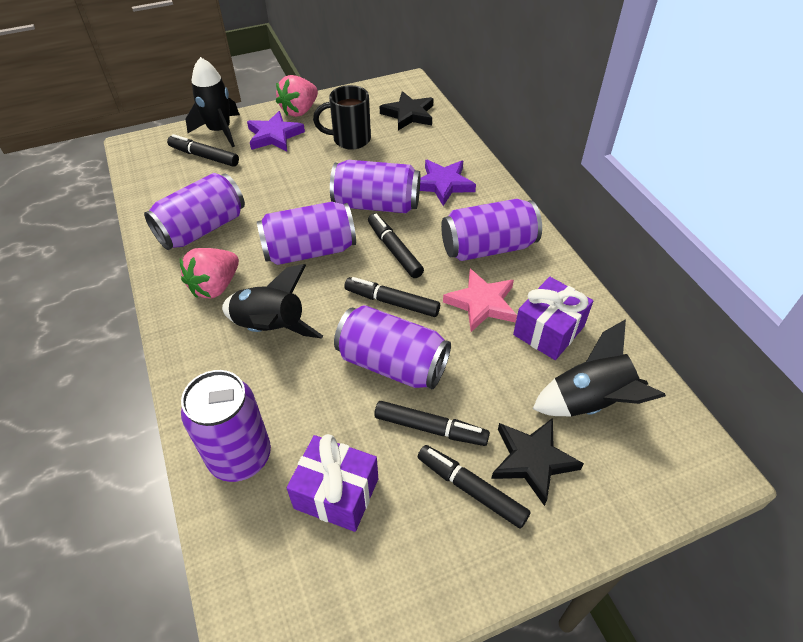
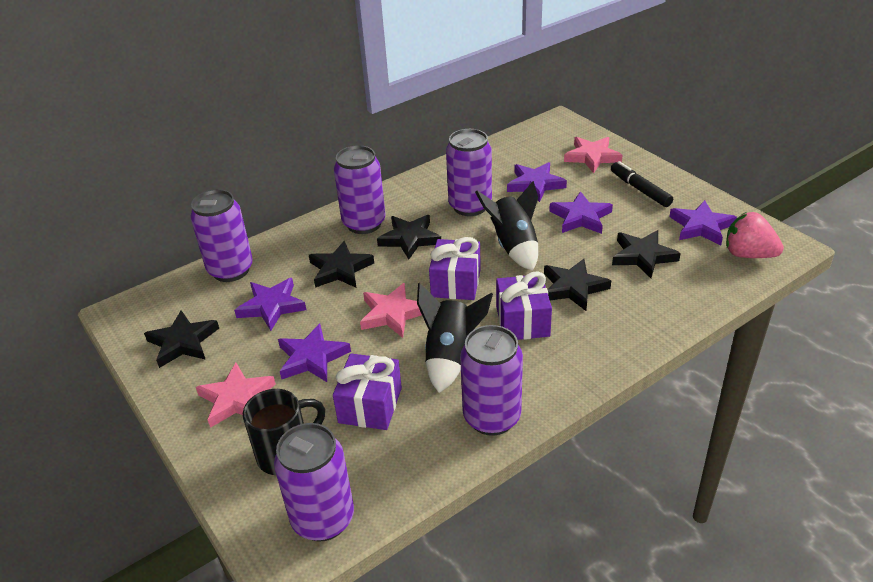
black marker: [167,134,239,167] [344,277,440,317] [368,213,424,278] [374,401,490,446] [418,445,531,529] = 5 -> [611,161,673,207] = 1
black rocket: [186,57,240,147] [222,264,323,339] [533,319,666,416] = 3 -> [417,283,493,393] [475,181,538,271] = 2
black star: [380,91,434,130] [491,418,584,506] = 2 -> [144,310,219,368] [309,241,374,288] [377,215,441,259] [544,259,611,311] [612,230,681,278] = 5
pink star: [443,269,517,332] = 1 -> [196,363,276,428] [360,283,422,338] [564,137,623,173] = 3
pink strawberry: [180,248,239,299] [276,75,318,117] = 2 -> [726,212,784,258] = 1
purple can: [144,173,245,250] [181,370,271,482] [257,202,356,265] [330,160,420,213] [334,305,451,389] [441,199,542,261] = 6 -> [190,189,253,282] [274,423,354,541] [334,145,385,234] [446,129,492,216] [460,325,523,436] = 5
purple gift: [287,434,378,532] [513,277,593,360] = 2 -> [333,353,402,430] [429,237,481,300] [496,271,552,340] = 3
purple star: [247,111,305,151] [420,160,476,206] = 2 -> [234,278,306,331] [278,323,351,382] [507,162,567,202] [549,191,613,234] [669,200,737,245] = 5

